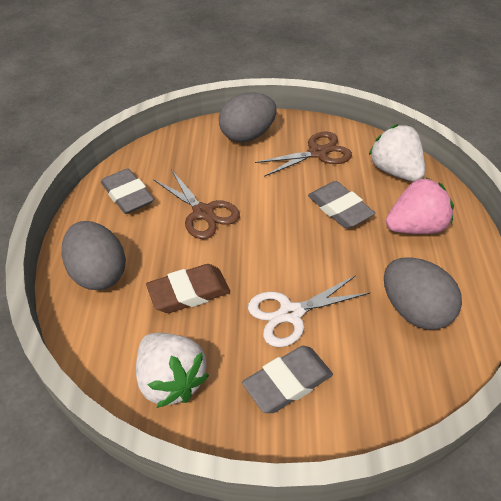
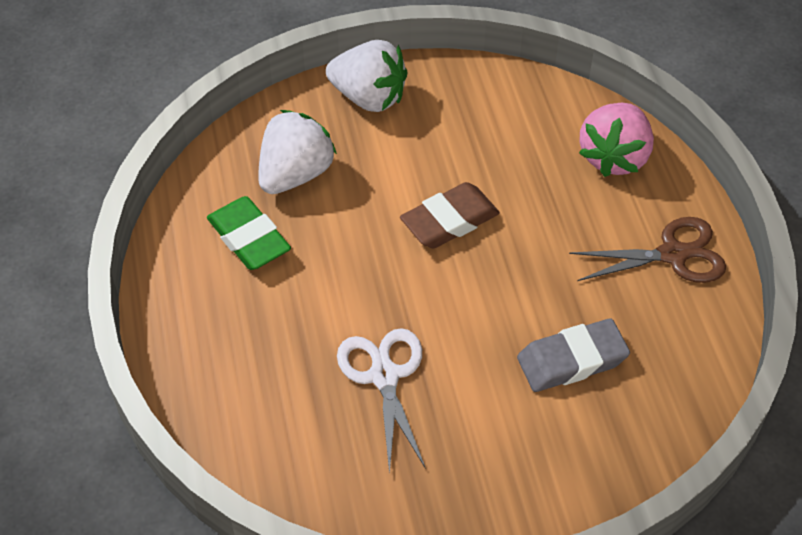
brown scissors: [153,169,240,239] [255,131,352,177] = 2 -> [569,217,726,283] = 1
green eraser: none = 0 -> [207,196,291,270] = 1
grey egg: [62,221,126,290] [219,93,276,142] [384,257,462,330] = 3 -> none = 0
grey eraser: [101,168,154,214] [242,346,333,413] [308,181,375,228] = 3 -> [517,318,630,392] = 1

